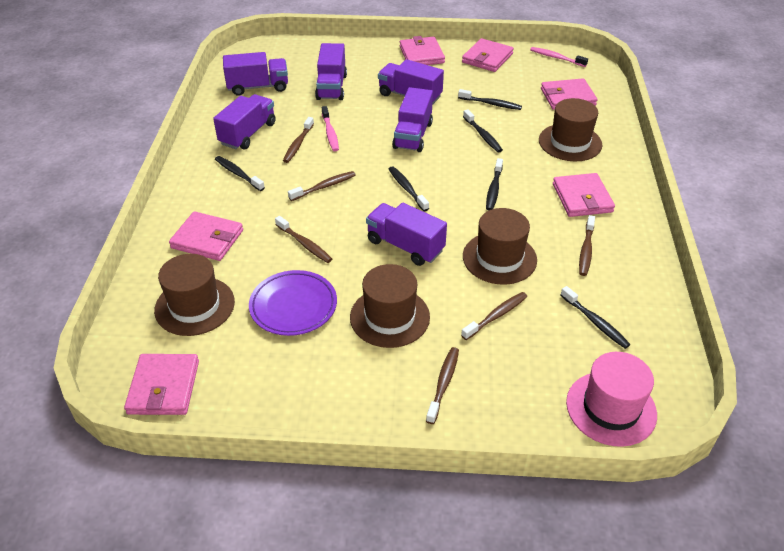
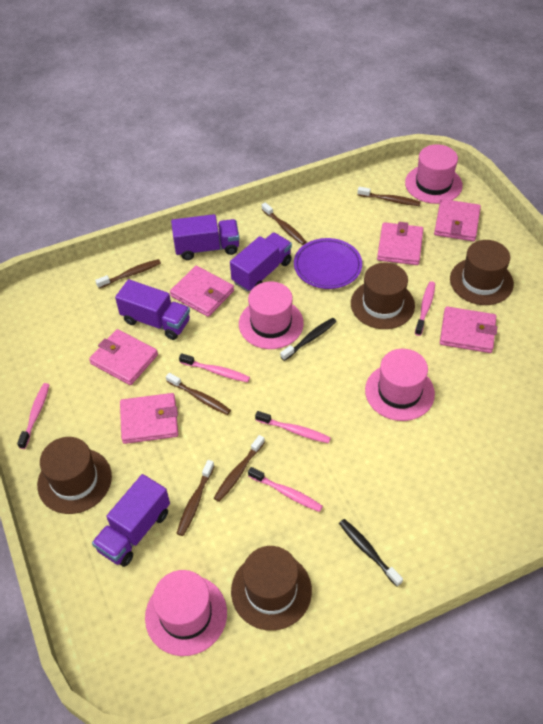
black toothbrush: [215,156,265,191] [389,166,429,211] [458,89,522,110] [463,109,503,152] [486,158,503,211] [560,286,630,349] = 6 -> [280,318,337,361] [339,519,403,587] = 2
pink hat: [566,352,657,447] = 1 -> [145,570,227,656] [239,282,304,349] [365,349,435,421] [405,144,463,204] = 4
pink toothbrush: [322,106,339,151] [530,47,588,67] = 2 -> [17,383,49,449] [179,353,250,382] [248,467,323,512] [255,411,331,443] [415,281,435,336] = 5
purple truck: [213,94,276,149] [223,52,288,96] [315,43,347,100] [366,203,447,266] [378,59,444,104] [392,87,433,152] = 6 -> [92,474,170,567] [115,279,190,340] [171,214,239,260] [230,232,292,292] = 4

